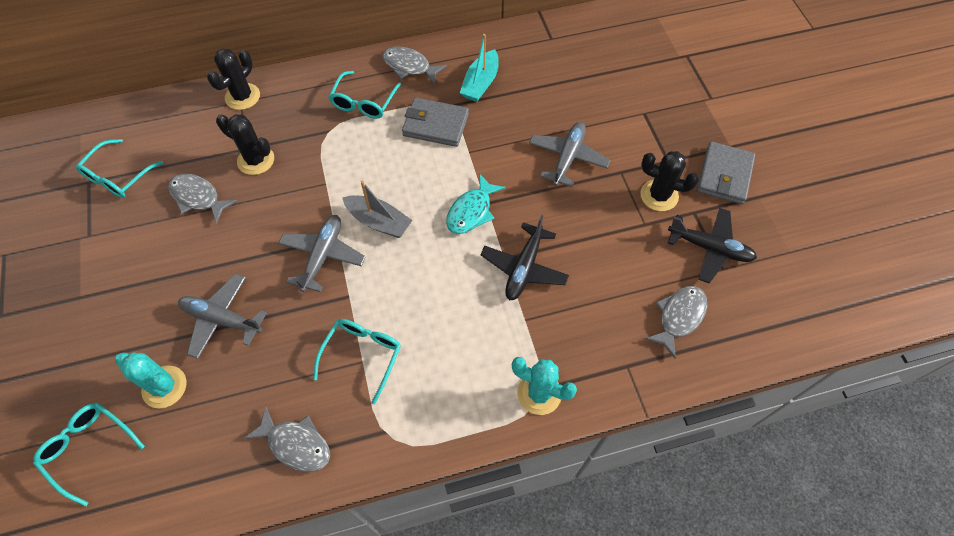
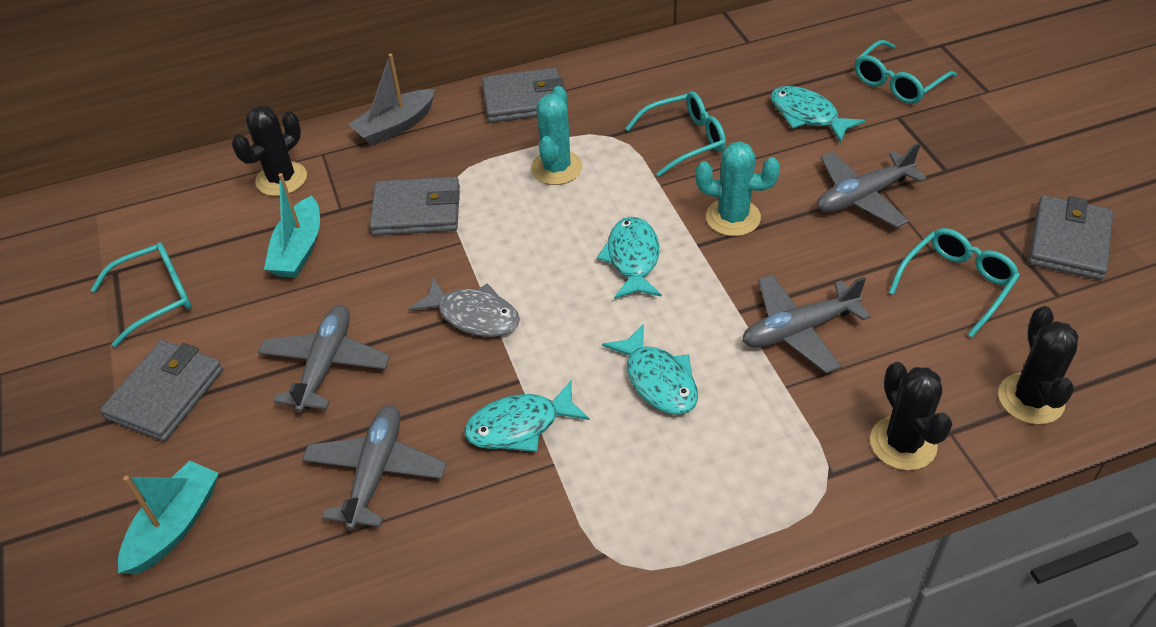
black plane: [480,215,569,300] [668,208,757,283] = 2 -> none = 0
grey fish: [168,174,238,224] [243,406,330,472] [382,46,447,84] [645,286,707,359] = 4 -> [409,278,520,337] = 1
grey plane: [178,274,267,359] [278,215,365,292] [529,122,610,187] = 3 -> [258,305,390,413] [302,405,447,530] [742,274,871,373] [817,143,927,228] = 4
grey wallet: [402,97,469,147] [697,141,755,204] = 2 -> [100,340,223,442] [369,177,460,236] [482,68,565,123] [1028,195,1113,280] = 4
turquoise boat: [460,34,499,102] = 1 -> [118,461,219,574] [264,173,320,278] = 2
turquoise fish: [446,173,506,234] = 1 -> [464,381,590,452] [597,217,662,299] [602,324,698,415] [771,86,865,143] = 4

